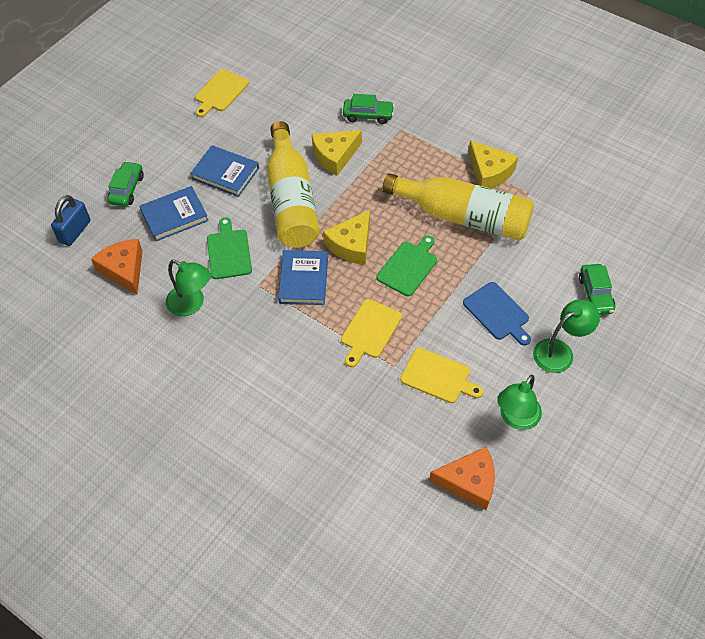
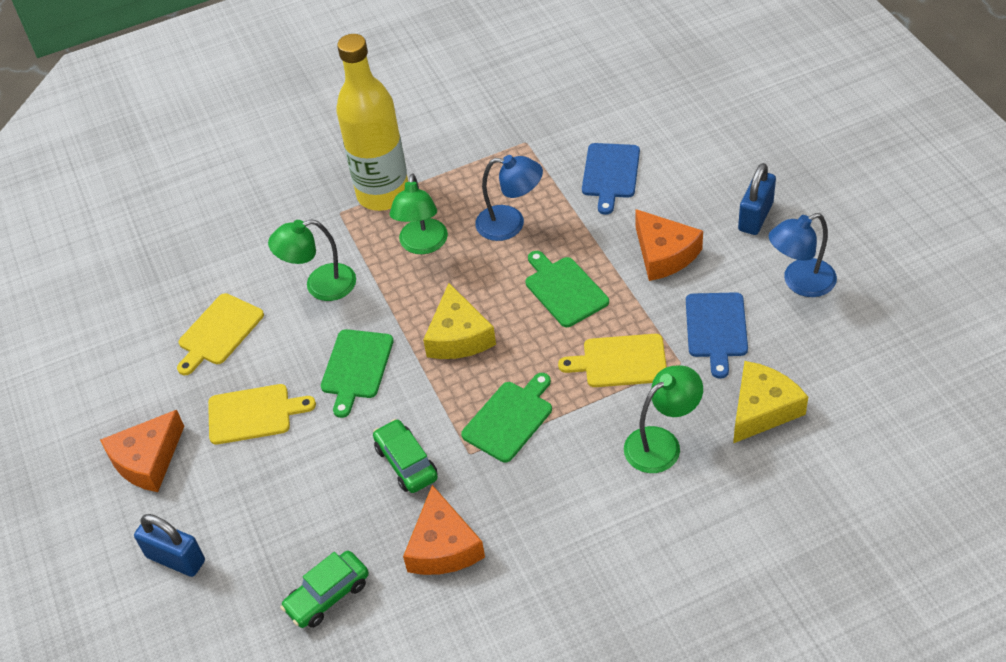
blue book: [139,186,209,241] [190,145,259,197] [278,250,328,305] = 3 -> none = 0
blue cutting board: [463,282,531,346] = 1 -> [582,143,640,215] [686,292,748,379] = 2
blue lamp: none = 0 -> [475,155,543,241] [769,213,837,297] = 2
blue padlock: [51,195,91,246] = 1 -> [134,514,205,577] [738,163,776,235] = 2
green car: [107,161,144,207] [343,94,394,124] [579,264,615,315] = 3 -> [280,551,369,628] [373,419,438,493] = 2
green cutting board: [207,217,252,279] [377,236,437,296] = 2 -> [321,329,394,418] [461,373,552,463] [525,251,609,327] = 3
orange cheese: [91,239,143,295] [429,447,495,510] = 2 -> [100,410,184,492] [403,485,485,575] [635,209,703,281] = 3
yellow bottle: [267,121,320,247] [382,173,534,241] = 2 -> [336,34,408,211] = 1
yellow cheese: [312,130,362,176] [323,210,370,265] [468,140,518,188] = 3 -> [423,283,496,359] [733,361,808,443] = 2

